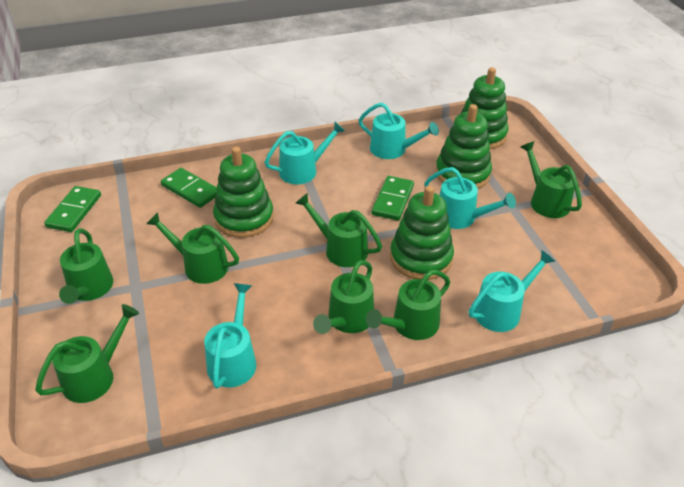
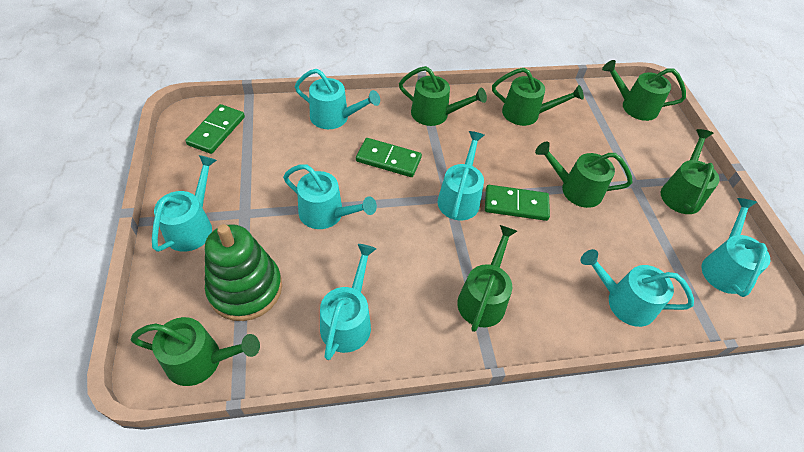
green stacking toy: [213,146,274,238] [390,185,454,280] [435,104,492,189] [461,67,508,149] = 4 -> [205,224,282,321] = 1
turquoise watering can: [204,283,256,389] [264,122,345,184] [359,103,439,159] [425,167,516,229] [469,250,555,332] = 5 -> [152,155,217,252] [283,164,377,229] [295,69,380,129] [320,244,376,360] [438,131,484,220] [581,249,694,327] [701,198,770,297] = 7

